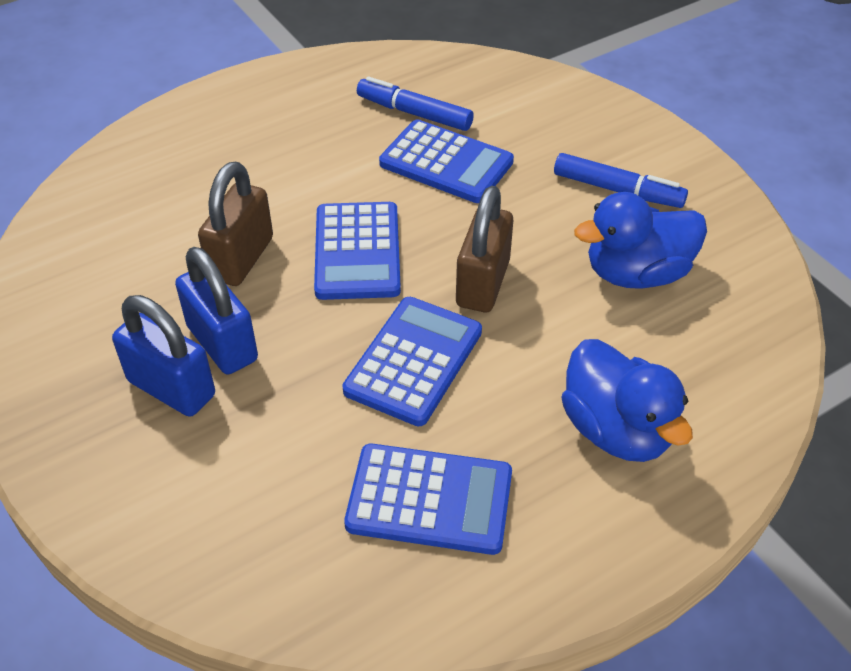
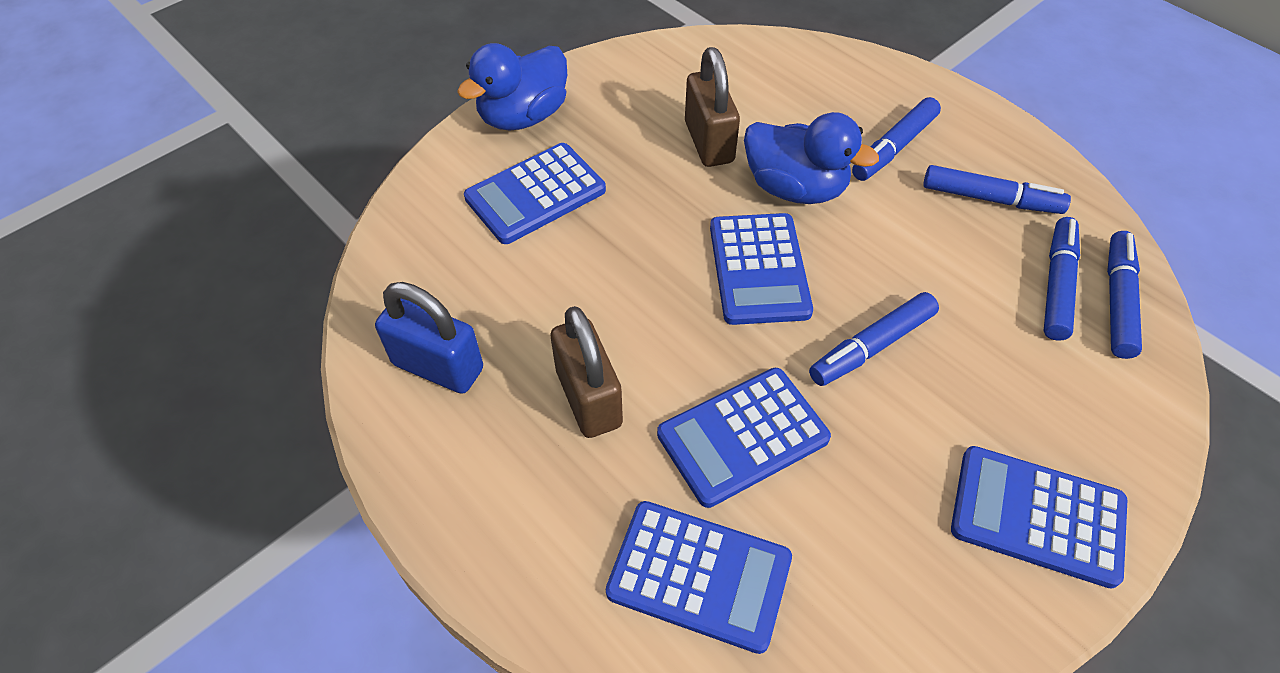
blue calculator: [314,202,401,300] [342,297,482,426] [344,444,512,555] [379,120,514,203] = 4 -> [464,143,606,244] [606,501,792,654] [657,368,831,508] [710,213,813,325] [951,446,1127,589] = 5
blue marker: [357,76,474,131] [554,153,688,208] = 2 -> [809,292,939,386] [852,97,941,181] [923,165,1071,214] [1044,217,1080,341] [1107,231,1142,359] = 5
blue padlock: [112,295,215,417] [175,247,258,374] = 2 -> [375,282,483,394] = 1

